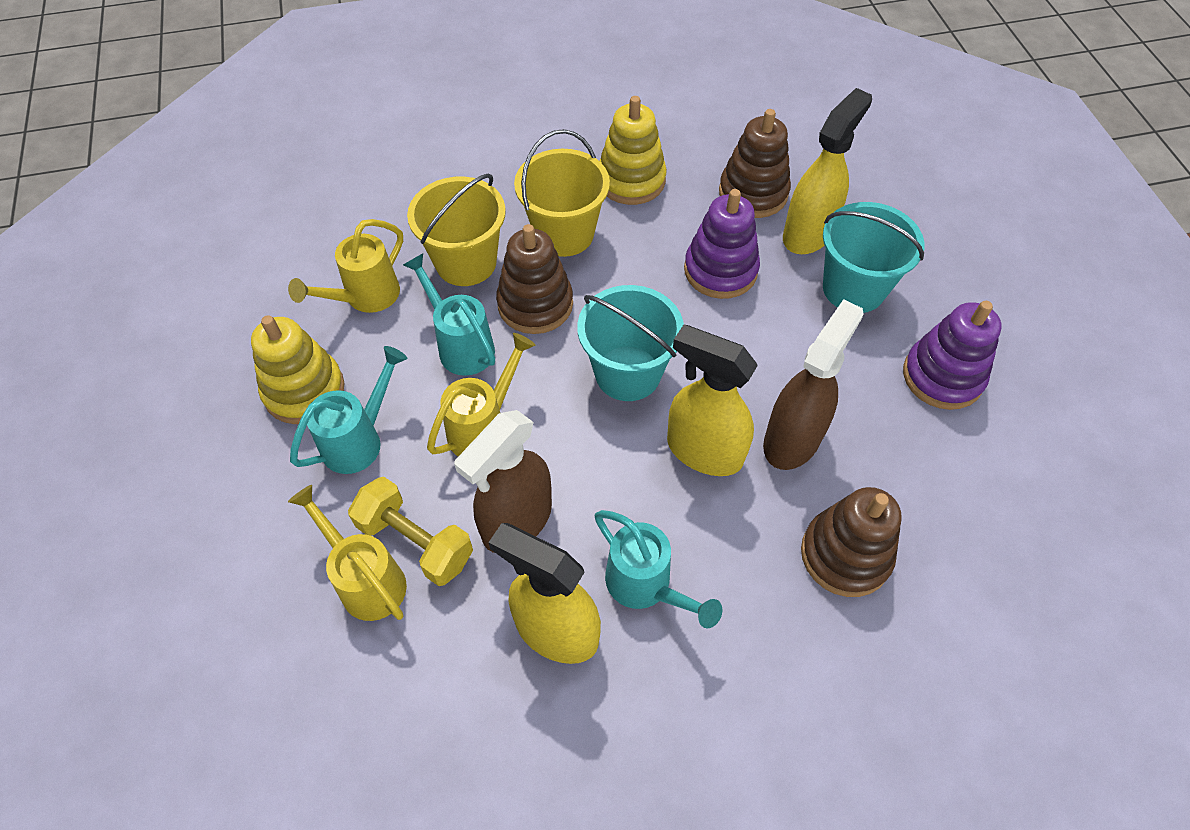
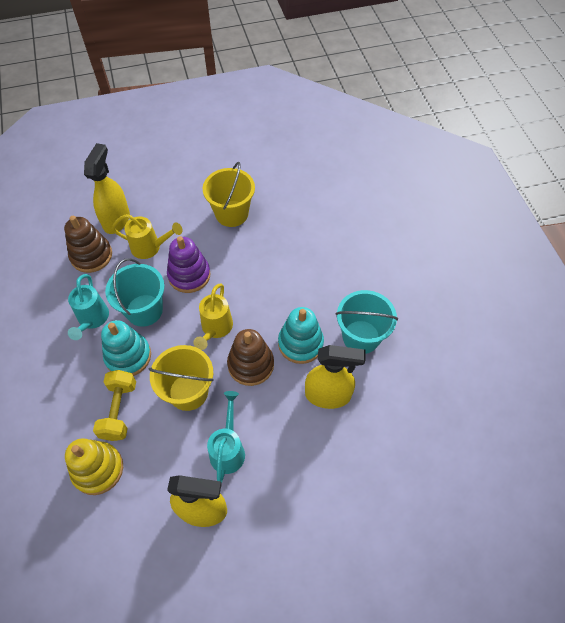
brown spray bottle: [454,410,552,553] [763,299,864,470] = 2 -> none = 0
brown stacking toy: [496,224,573,334] [719,109,791,218] [801,487,902,597] = 3 -> [64,216,112,273] [227,329,274,386] = 2
purple stacking toy: [684,189,760,299] [903,301,1002,410] = 2 -> [167,236,211,293] = 1
turquoise stacking toy: none = 0 -> [101,320,151,376] [278,307,324,364] = 2
turquoise watering can: [290,346,407,474] [403,253,495,376] [595,510,722,628] = 3 -> [68,274,109,340] [207,391,245,483] = 2
yellow stacking toy: [251,315,344,424] [600,96,667,205] = 2 -> [65,438,123,495] = 1
yellow watering can: [288,219,403,313] [288,485,407,621] [427,333,535,456] = 3 -> [112,214,183,259] [193,283,233,350] = 2

